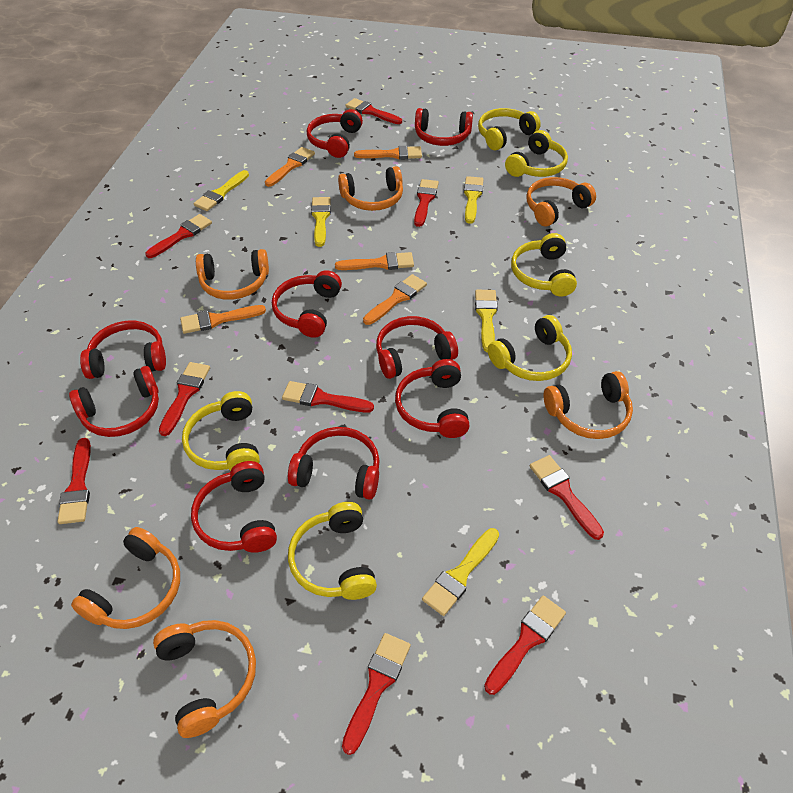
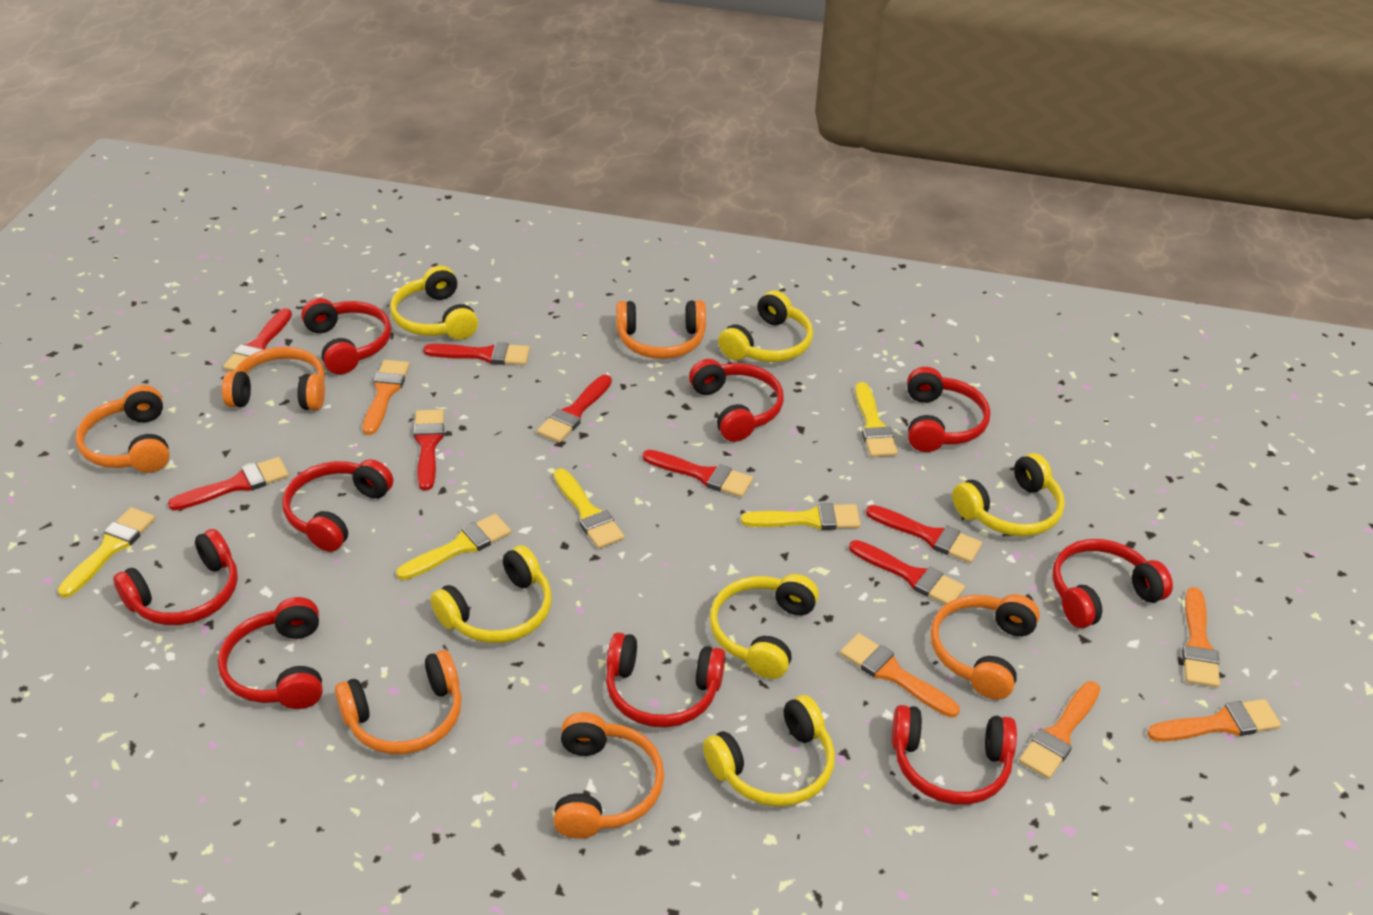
red brush: [57,438,91,524] [145,214,212,258] [159,362,210,436] [282,381,374,413] [342,633,411,755] [345,98,402,124] [414,179,439,227] [484,595,566,695] [530,455,604,540] = 9 -> [168,457,289,511] [223,308,292,374] [413,409,444,490] [423,342,530,365] [537,375,612,443] [642,450,753,497] [849,540,965,605] [866,505,982,563] = 8

